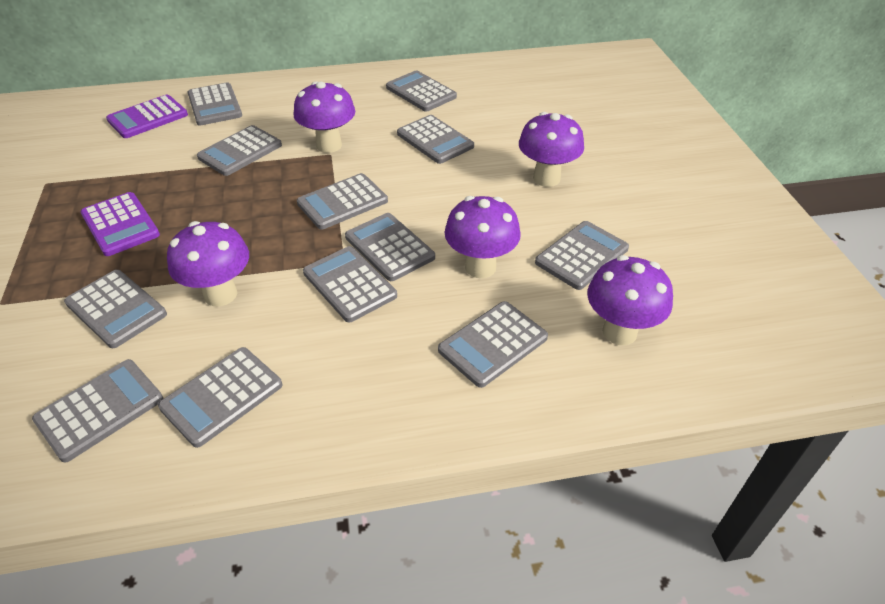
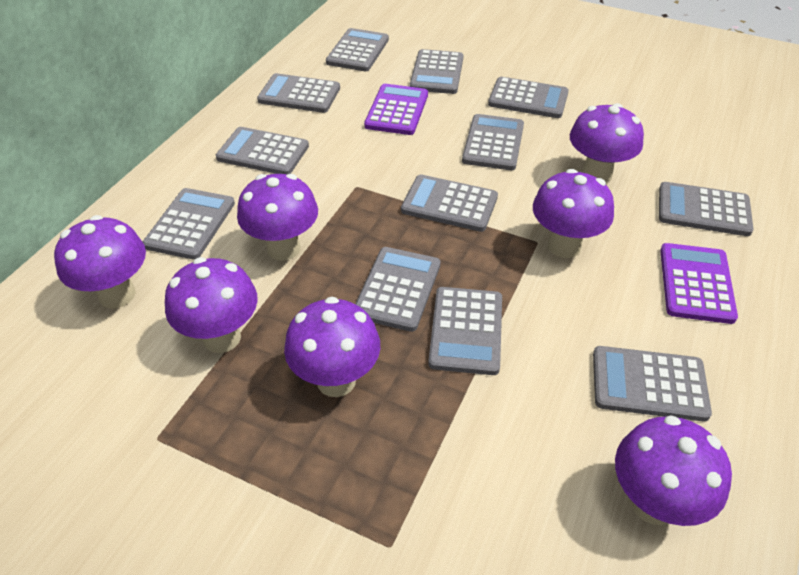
purple mushroom: [167,221,249,306] [294,81,355,153] [444,196,521,278] [519,112,584,187] [587,255,673,345] = 5 -> [54,215,146,308] [165,257,258,353] [237,174,318,261] [284,297,380,397] [533,169,614,258] [570,103,644,184] [615,415,732,526] = 7

